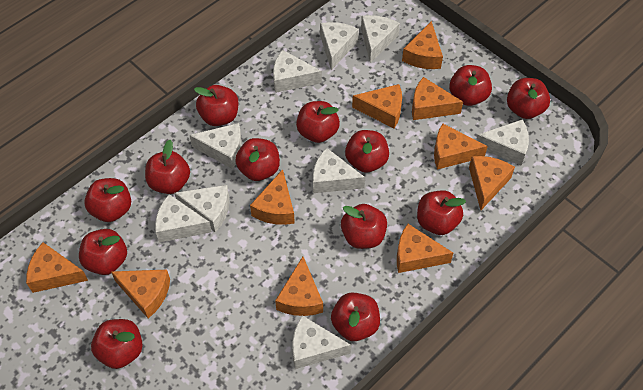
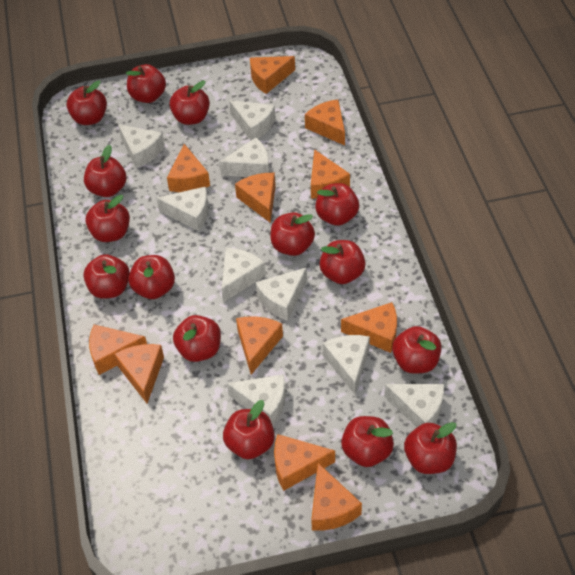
orange cheese: [26,242,88,293] [111,270,170,319] [250,169,295,225] [275,257,323,316] [352,84,402,128] [397,224,453,273] [402,21,443,69] [412,77,463,120] [434,124,488,170] [469,156,515,210] = 10 -> [89,325,147,375] [114,344,164,403] [167,144,210,192] [235,173,276,223] [236,316,283,375] [250,56,295,94] [274,434,335,491] [305,99,345,146] [311,149,350,199] [311,463,362,531] [341,302,397,353] = 11
red apple: [79,229,127,275] [84,178,131,222] [91,319,143,369] [145,140,190,194] [194,85,238,126] [235,138,280,181] [296,101,340,143] [331,292,380,341] [341,204,387,249] [345,130,389,173] [417,191,466,235] [450,65,492,106] [507,78,550,119] = 13 -> [66,80,107,125] [83,254,130,299] [84,145,126,197] [85,195,130,242] [126,64,166,103] [129,255,175,299] [169,81,210,125] [173,315,221,362] [223,400,275,459] [270,212,315,256] [315,183,359,226] [319,240,366,284] [341,416,394,467] [392,326,442,373] [404,422,457,474] = 15

